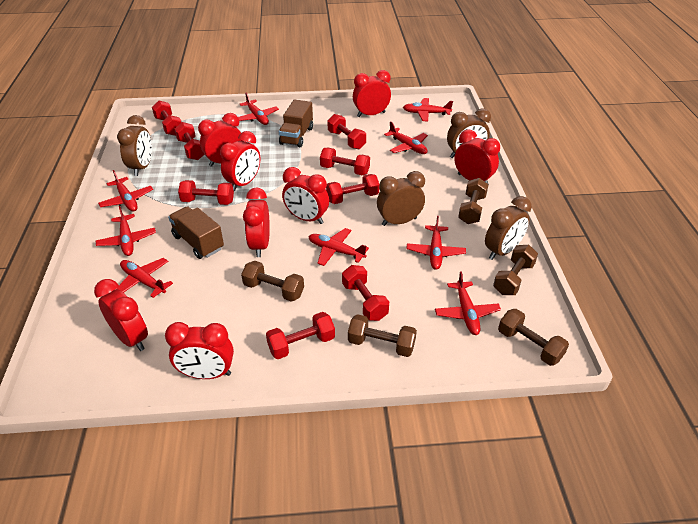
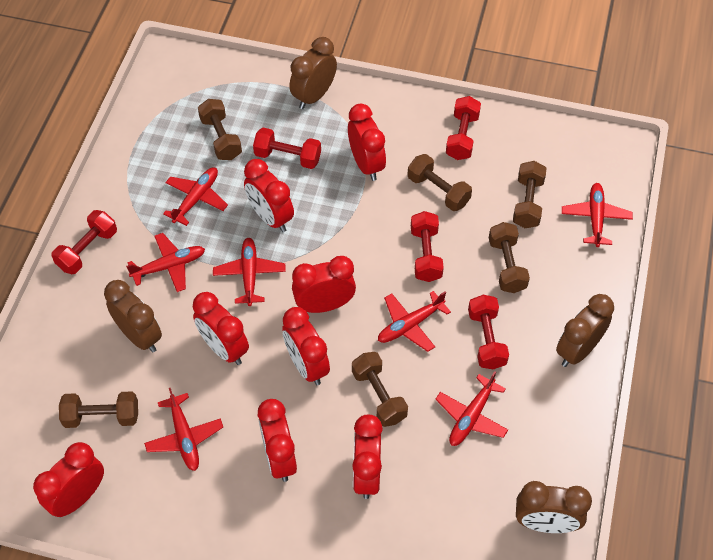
brown dumbbell: [241,261,304,302] [348,314,417,357] [458,178,489,224] [493,245,538,295] [498,309,569,366] = 5 -> [59,392,138,428] [198,99,242,160] [352,352,408,427] [408,154,472,211] [489,222,530,293] [513,161,547,228] = 6
brown truck: [168,206,224,259] [279,99,313,147] = 2 -> none = 0
red dumbbell: [152,101,182,136] [175,122,205,160] [178,180,234,205] [266,312,335,359] [320,148,370,175] [326,174,380,204] [327,114,366,149] [342,265,389,321] = 8 -> [51,210,117,274] [253,128,321,169] [411,211,444,282] [446,96,481,160] [468,295,509,369] = 5
red plane: [96,206,156,256] [98,170,153,212] [115,258,173,298] [238,93,279,125] [308,228,369,266] [384,121,428,154] [403,98,453,121] [407,216,466,270] [435,271,501,335] = 9 -> [126,233,205,292] [144,388,223,471] [163,167,228,226] [213,238,286,306] [378,291,451,352] [435,371,508,446] [562,183,633,247] = 7

